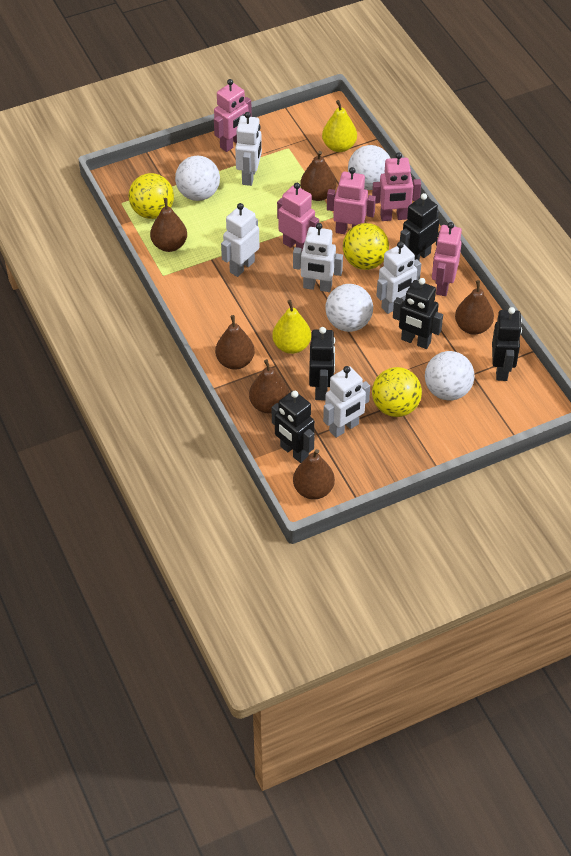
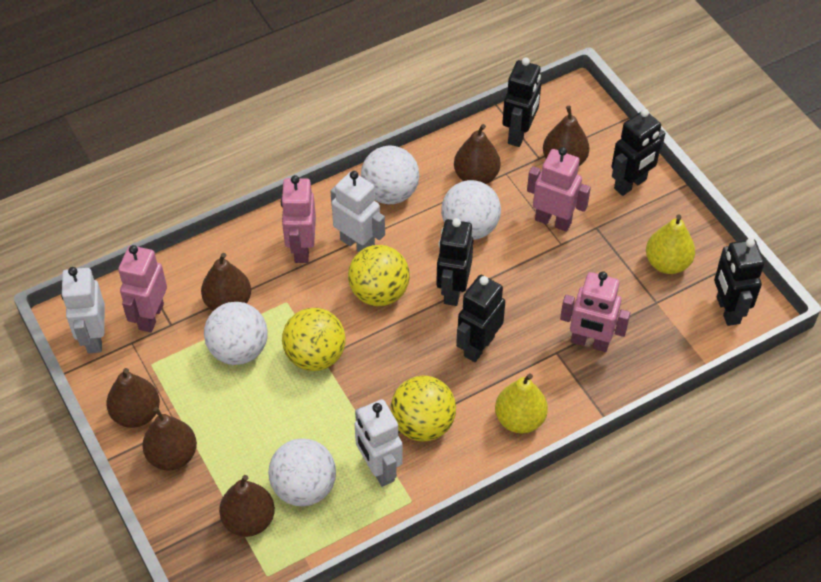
pink robot: [214,79,252,152] [277,183,319,250] [327,167,376,234] [372,152,421,221] [432,222,462,296] = 5 -> [118,245,167,332] [281,175,316,263] [527,147,591,232] [560,271,630,352] = 4
white robot: [221,203,259,277] [235,112,262,186] [293,223,343,292] [323,366,370,438] [376,241,421,314] = 5 -> [61,267,105,353] [331,171,385,252] [354,399,403,487] = 3

